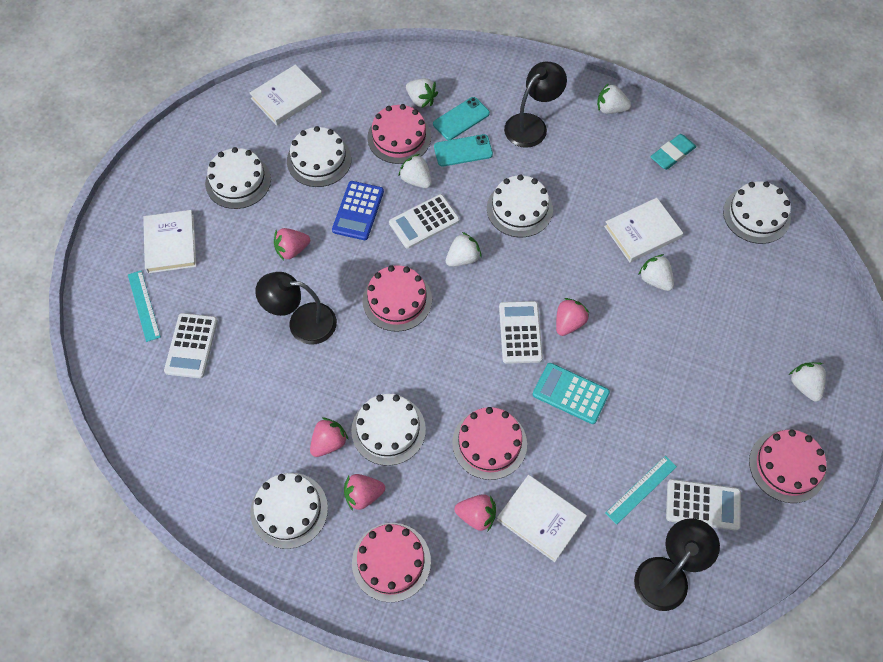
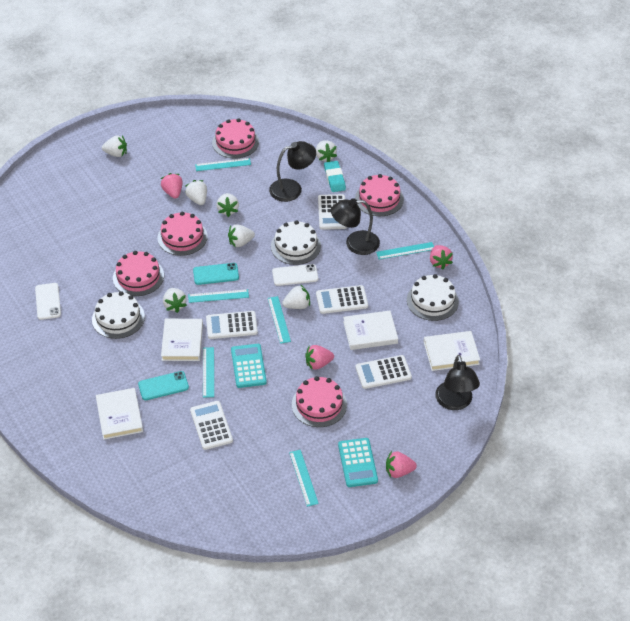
blue calculator: [332,181,384,240] = 1 -> none = 0
pink strawberry: [274,228,310,260] [310,418,349,457] [344,474,385,511] [455,494,496,531] [556,298,589,336] = 5 -> [161,173,183,199] [305,345,334,370] [386,451,417,478] [430,245,453,270] = 4
turquoise calculator: [533,363,610,424] = 1 -> [231,344,267,388] [338,438,378,487] = 2
turquoise ruler: [128,270,161,342] [605,456,677,525] = 2 -> [188,289,249,303] [195,158,251,171] [203,347,214,398] [268,296,291,344] [289,450,319,507] [376,242,434,260] = 6
white cake: [205,147,271,209] [250,473,328,549] [287,126,351,187] [351,394,426,466] [487,174,553,237] [723,181,791,244] = 6 -> [92,291,145,339] [271,220,321,265] [407,274,459,321] = 3
white calculator: [164,313,218,378] [389,194,459,249] [499,301,543,364] [666,479,741,531] = 4 -> [190,401,233,450] [206,311,258,339] [316,285,368,314] [318,194,347,230] [356,355,412,389] = 5
white phone: none = 0 -> [35,283,61,320] [272,264,318,286] = 2
white strawberry: [398,154,432,188] [406,78,438,108] [446,232,482,267] [597,83,631,114] [638,254,674,291] [789,362,826,402] = 6 -> [102,135,127,157] [163,288,187,313] [185,180,207,205] [217,193,239,217] [228,224,255,247] [282,285,310,309] [316,140,337,162] = 7

